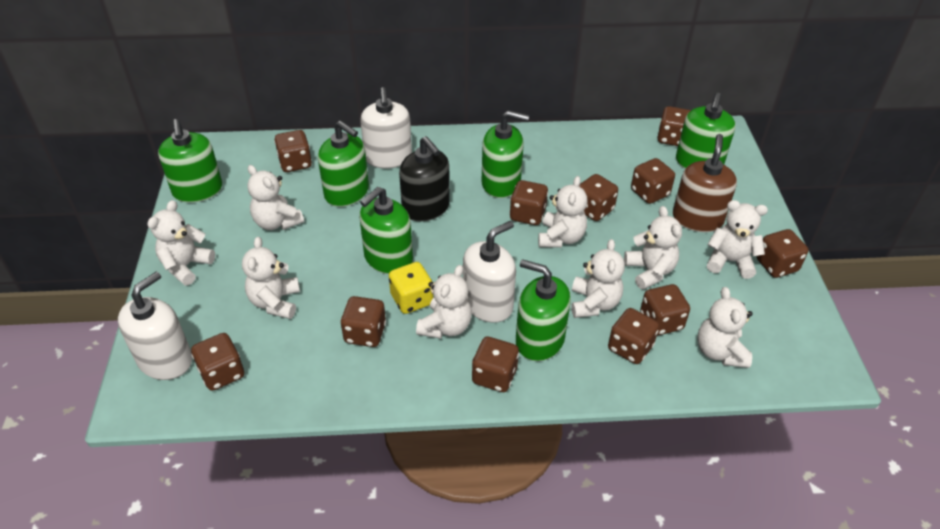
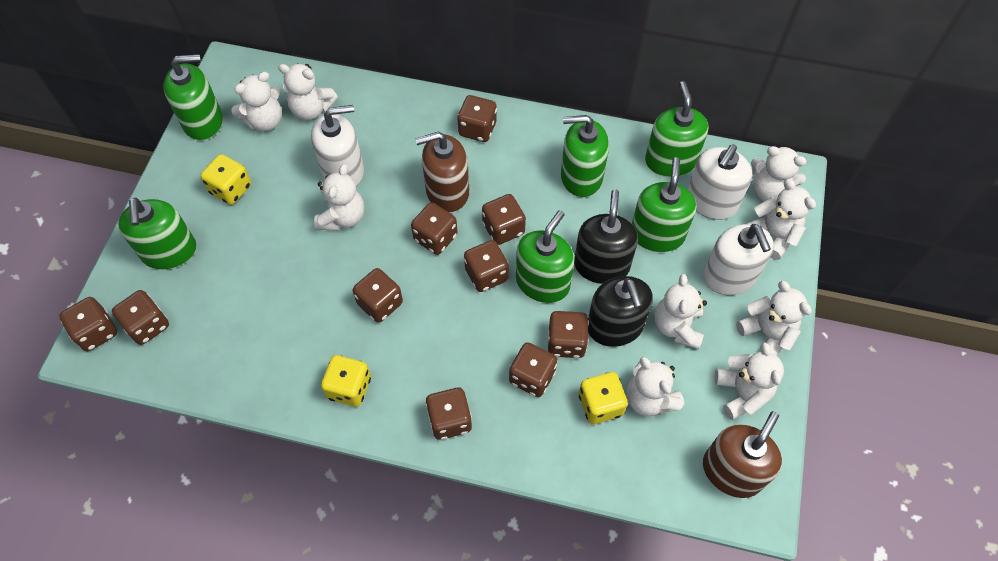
black soap dispenser: [399,136,450,221] = 1 -> [574,189,638,284] [588,276,653,347] = 2
brown dice: [191,333,244,391] [274,130,312,172] [341,296,386,347] [472,337,519,392] [510,180,548,225] [579,174,618,221] [608,308,659,364] [631,158,675,204] [640,284,690,335] [657,106,691,146] [757,229,808,278] = 11 -> [59,297,117,352] [112,290,169,345] [353,268,403,323] [411,202,458,255] [426,388,472,440] [457,95,497,142] [464,240,509,292] [482,194,526,245] [509,342,557,397] [548,311,589,358] = 10
brown soap dispenser: [673,134,737,232] = 1 -> [415,132,469,212] [703,411,782,498] = 2
yellow dice: [389,262,433,314] = 1 -> [200,154,251,205] [321,355,371,407] [579,372,628,424] = 3

